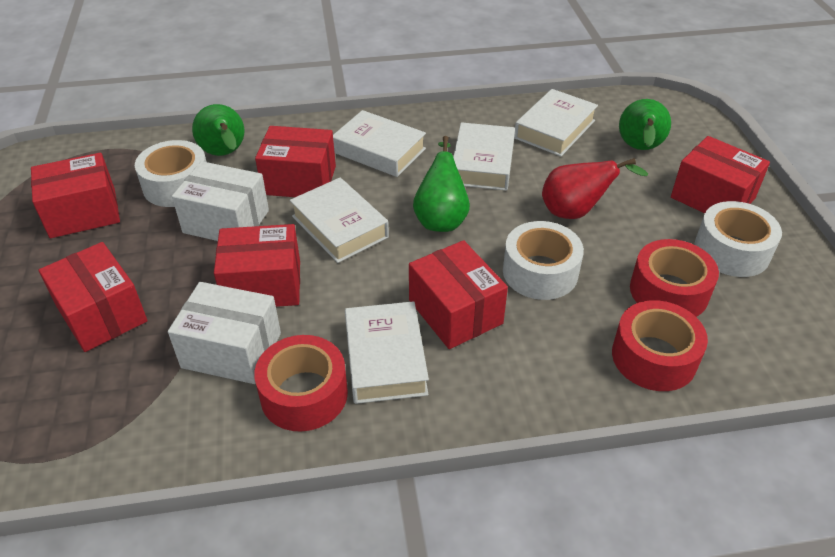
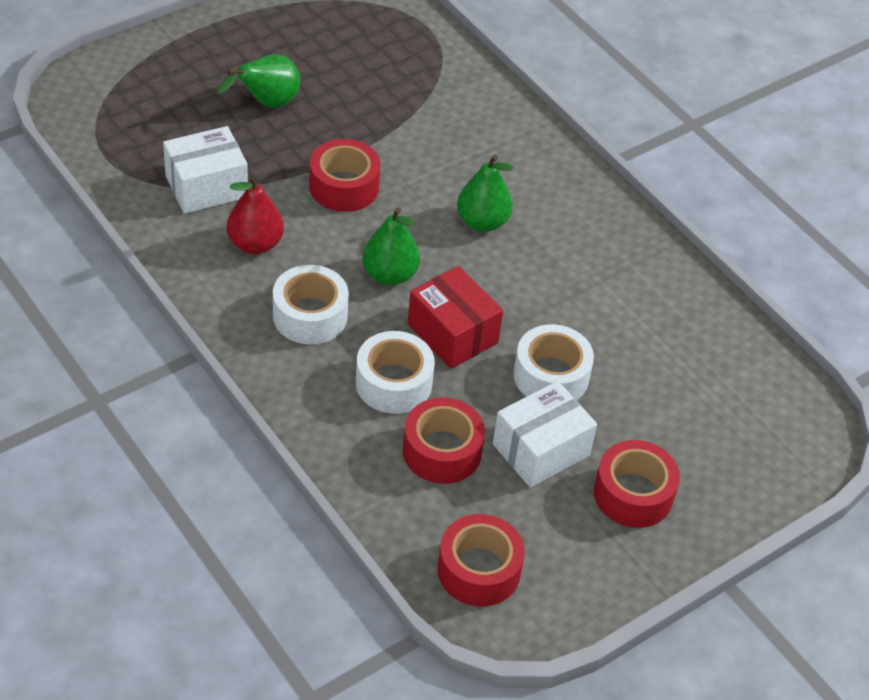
red box: [31,153,120,238] [39,242,148,352] [214,224,300,307] [255,126,336,197] [409,240,508,349] [671,136,770,213] = 6 -> [408,266,503,369] = 1
red tape: [254,335,348,432] [612,300,708,391] [630,239,719,317] = 3 -> [309,139,381,212] [403,397,485,484] [437,514,525,606] [594,440,680,528] = 4
white book: [290,178,389,263] [333,110,426,177] [345,301,429,404] [453,122,515,191] [514,89,598,156] = 5 -> none = 0

